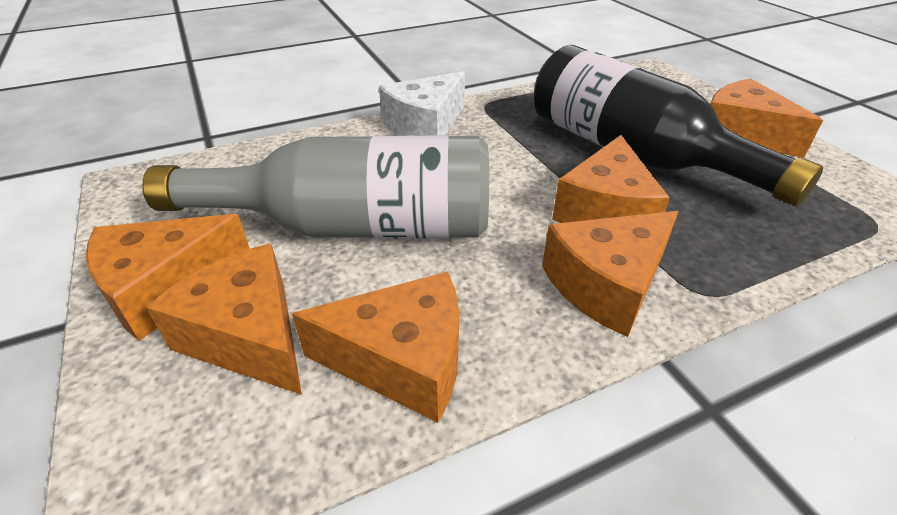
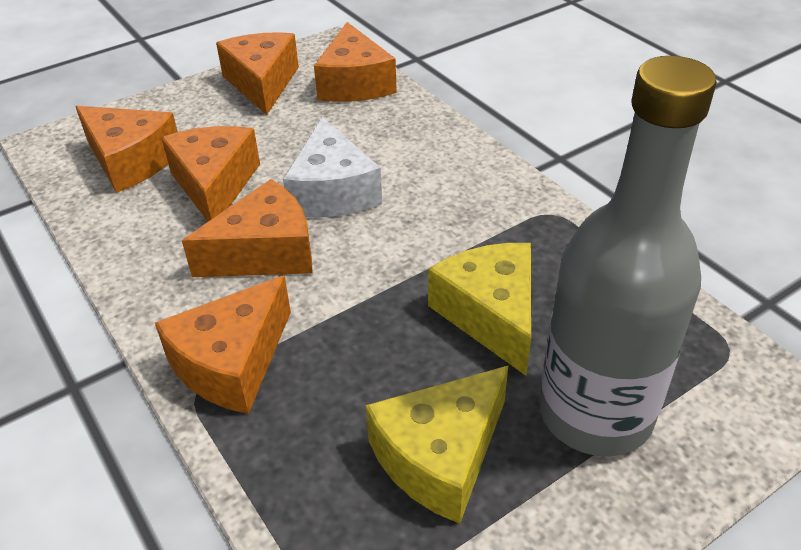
black bottle: [534,45,823,206] = 1 -> none = 0
yellow cheese: none = 0 -> [366,365,509,524] [428,243,531,376] = 2

